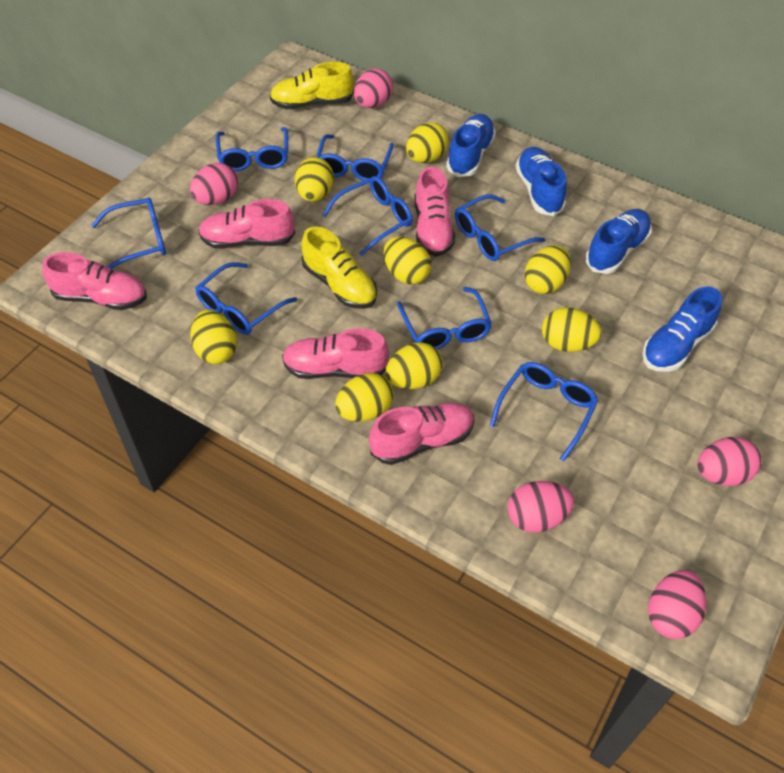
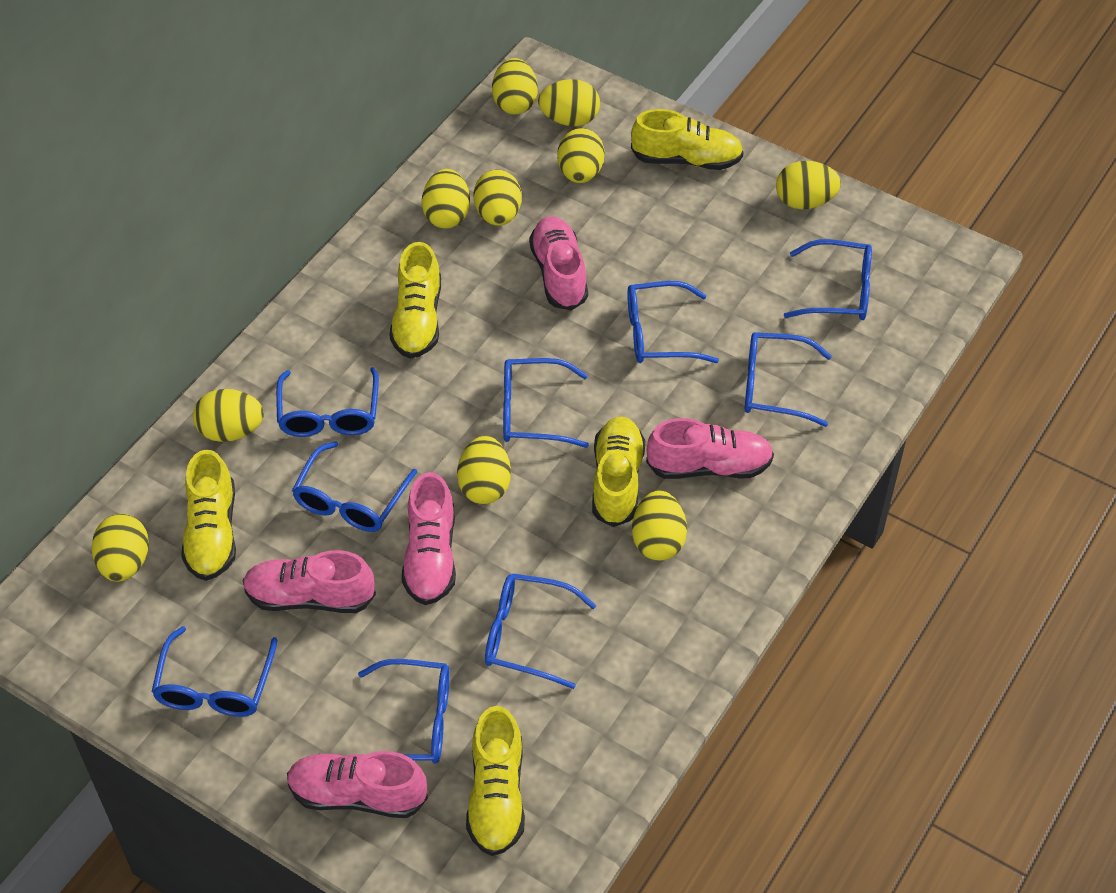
blue glasses: [91,197,166,269] [195,262,297,335] [216,127,288,171] [316,134,394,181] [323,176,413,256] [397,287,492,350] [455,194,546,261] [490,362,599,462] = 8 -> [151,626,278,717] [276,367,379,437] [292,441,417,532] [358,659,450,764] [485,573,596,689] [503,358,589,448] [627,281,719,363] [745,332,832,427] [784,239,872,320] = 9
blue shoe: [446,114,496,177] [516,147,567,216] [585,209,652,274] [642,286,722,372] = 4 -> none = 0
pink egg: [190,163,238,205] [354,69,393,108] [507,481,574,533] [648,570,706,639] [697,437,761,486] = 5 -> none = 0
yellow egg: [190,310,237,364] [295,157,334,202] [335,373,394,422] [384,237,431,284] [385,342,443,389] [406,122,449,163] [525,245,571,294] [542,307,602,352] = 8 -> [92,514,149,582] [193,389,264,442] [422,169,470,229] [457,436,511,504] [473,170,522,226] [492,58,538,114] [538,79,600,126] [557,128,605,183] [632,490,687,560] [776,161,841,209] = 10
yellow shoe: [269,62,354,109] [301,227,377,309] = 2 -> [181,450,236,581] [389,242,441,359] [466,706,525,856] [592,417,645,527] [631,109,743,170] = 5

